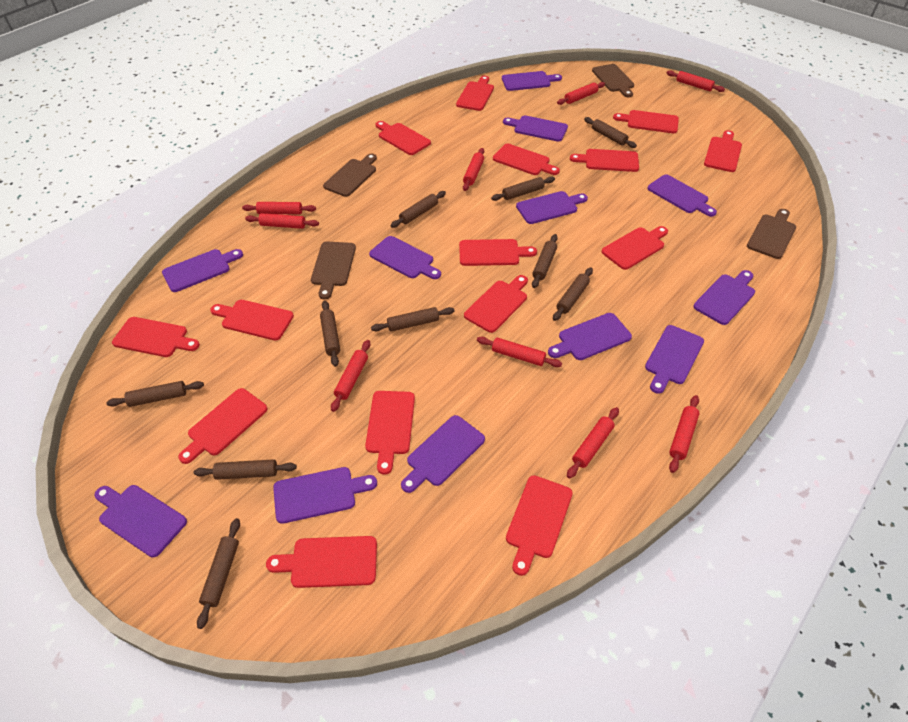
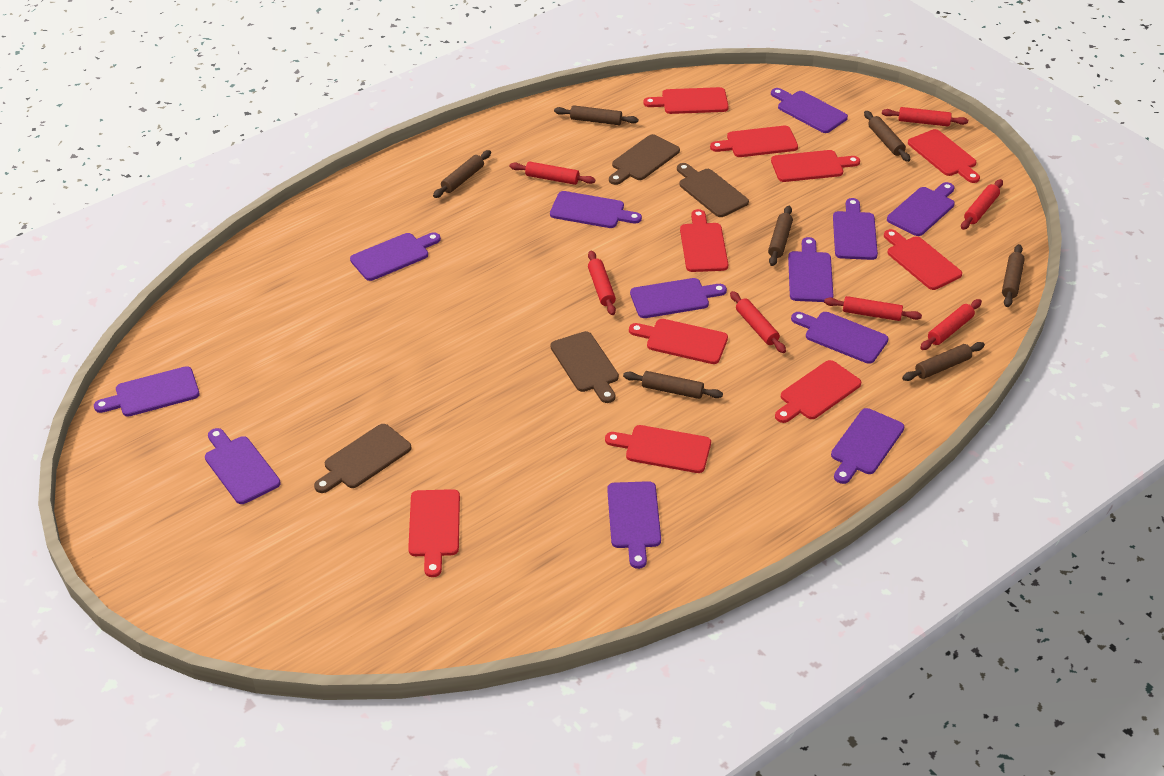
brown rolling pin: [106,381,204,407] [193,459,297,480] [197,518,240,629] [320,300,340,367] [371,307,454,332] [390,191,446,228] [491,177,555,201] [532,234,558,288] [553,268,593,321] [584,117,637,148] = 10 -> [433,150,491,198] [554,105,638,125] [623,371,723,399] [768,206,793,266] [864,111,910,162] [902,342,985,381] [1002,244,1025,307] = 7
red cutting board: [112,317,200,357] [178,388,267,464] [210,300,294,340] [266,536,377,588] [365,391,415,475] [376,121,431,155] [456,76,494,111] [459,239,537,266] [464,275,528,333] [493,144,560,175] [506,475,573,576] [570,149,639,172] [602,226,668,270] [613,110,679,133] [704,130,742,172] = 15 -> [408,489,460,577] [605,425,711,473] [629,319,728,364] [643,87,729,114] [680,209,728,272] [710,126,798,157] [771,150,860,182] [775,360,861,423] [884,229,962,290] [908,129,980,183] = 10
red rolling pin: [242,202,316,214] [245,213,319,229] [331,340,370,412] [463,148,484,191] [477,337,562,367] [557,82,605,105] [567,407,619,479] [667,70,725,92] [669,395,700,473] = 9 -> [510,161,596,185] [588,250,616,315] [730,291,786,353] [824,296,922,321] [882,107,968,126] [920,299,982,350] [961,179,1003,230] = 7

